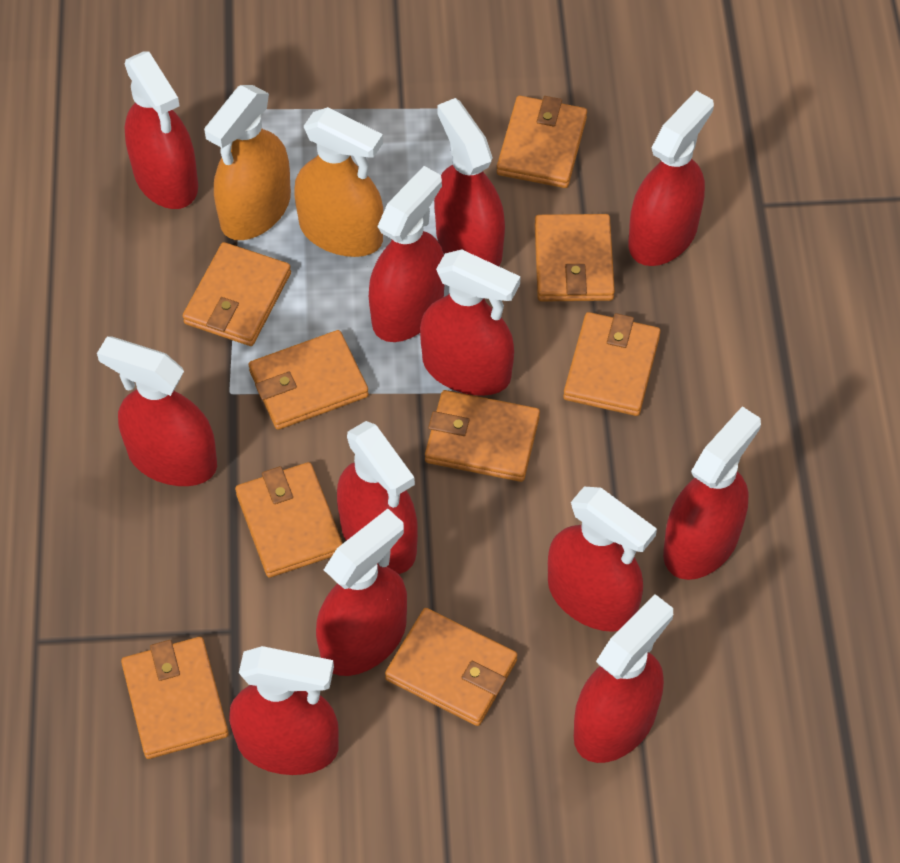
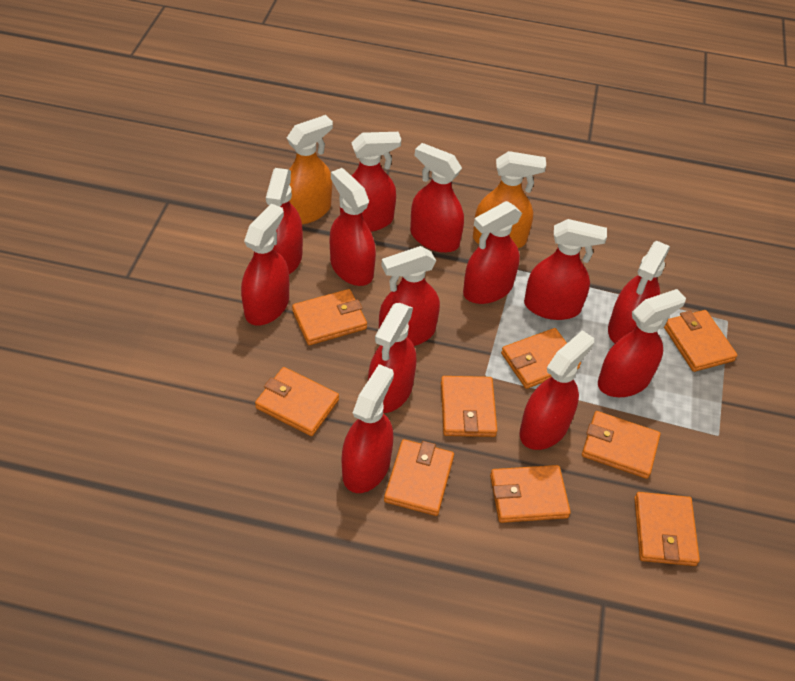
red spray bottle: [97,336,217,486] [125,51,198,209] [229,646,339,775] [316,509,407,676] [337,421,418,574] [369,166,445,342] [420,249,521,396] [434,98,505,266] [548,487,657,632] [574,594,673,763] [628,91,714,266] [663,406,761,580] = 12 -> [241,203,289,326] [266,168,303,274] [330,168,376,286] [340,132,401,232] [342,364,394,493] [368,303,416,413] [379,246,440,346] [410,143,464,253] [463,201,522,304] [519,330,594,450] [524,219,607,320] [598,289,686,397] [608,241,670,343] = 13

